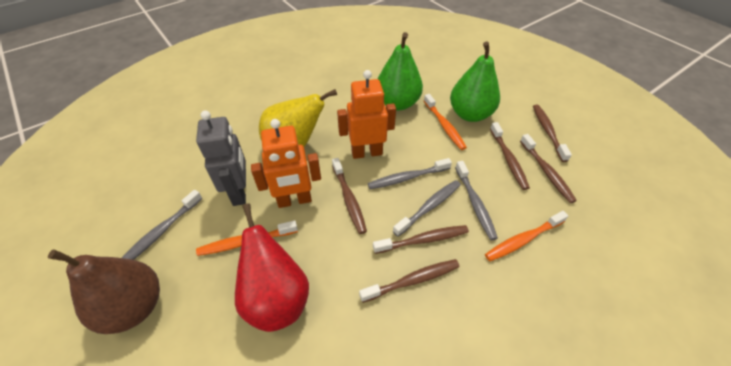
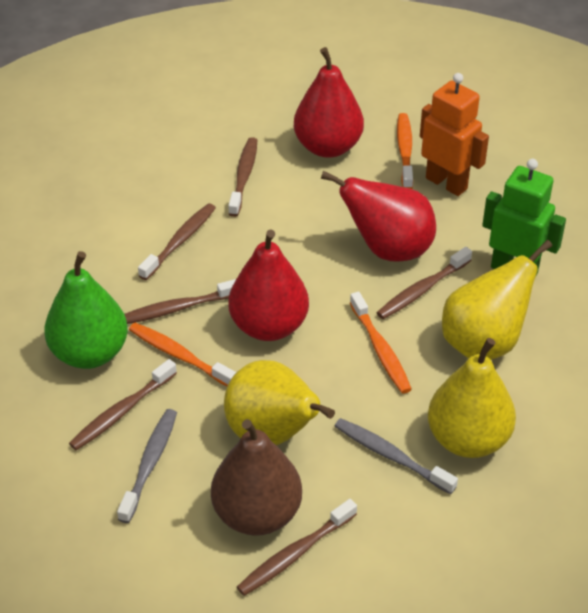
green pear: [378,32,423,110] [450,41,500,122] = 2 -> [44,251,128,369] = 1
green robot: none = 0 -> [482,159,566,275] = 1
grey robot: [196,110,246,206] = 1 -> none = 0
grey toothbrush: [122,190,202,260] [368,158,452,189] [393,180,461,237] [455,161,498,240] = 4 -> [117,409,177,523] [335,418,458,494] = 2
orange robot: [251,119,321,208] [337,70,396,159] = 2 -> [420,73,489,196] = 1
red pear: [235,203,309,332] = 1 -> [228,230,309,341] [294,47,364,158] [321,171,436,262] = 3
yellow pear: [259,89,337,147] = 1 -> [224,360,335,445] [428,338,516,458] [442,240,552,360] = 3

